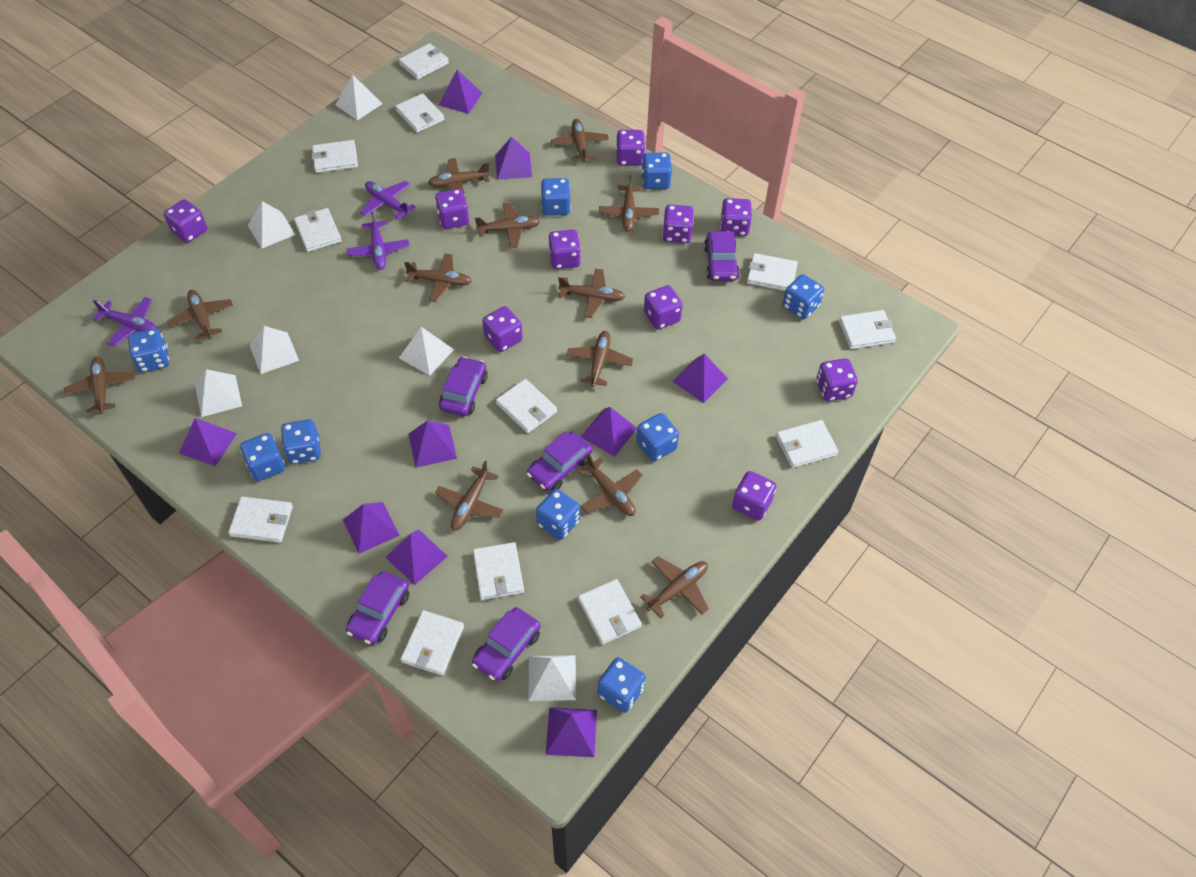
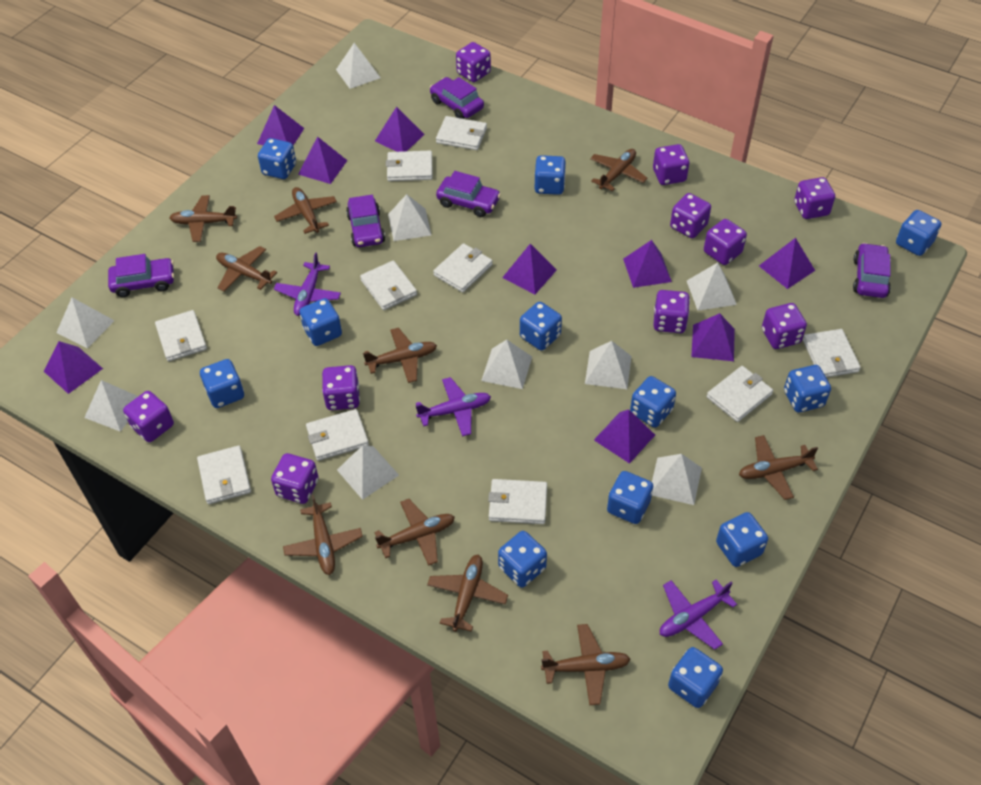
blue dice: [128,328,169,372] [240,433,285,481] [281,419,321,464] [536,489,580,540] [541,178,571,216] [597,657,646,713] [636,413,679,461] [641,152,672,189] [783,274,824,319] = 9 -> [200,359,244,408] [258,138,296,179] [299,298,342,346] [498,531,547,587] [520,302,562,351] [535,155,566,195] [607,471,653,524] [630,376,676,427] [668,647,723,708] [716,512,768,567] [784,365,831,412] [896,210,941,256] = 12
brown plane: [64,357,135,414] [167,290,233,341] [404,253,471,302] [428,158,490,199] [435,461,504,531] [475,203,540,248] [551,119,609,163] [558,268,625,318] [567,331,633,387] [578,454,643,516] [599,175,659,232] [640,556,709,619] = 12 -> [170,195,237,242] [216,246,277,292] [274,187,337,234] [283,495,363,575] [363,328,437,383] [374,499,455,566] [427,555,508,632] [541,624,630,705] [590,149,648,191] [739,435,818,500] = 10
white pyramid: [195,369,242,417] [248,201,296,248] [250,326,299,374] [336,75,382,120] [399,327,454,376] [528,655,576,701] = 6 -> [56,297,115,348] [84,380,138,432] [336,43,381,89] [337,445,399,500] [388,194,431,241] [481,340,532,389] [585,341,631,389] [652,454,702,505] [687,263,737,311] = 9
white wallet: [228,496,293,543] [294,208,342,252] [311,140,358,173] [395,93,444,133] [399,43,449,79] [401,610,464,676] [473,542,524,600] [496,379,557,433] [578,579,641,645] [747,253,798,291] [776,420,839,468] [839,310,896,349] = 12 -> [155,310,207,361] [197,445,251,504] [306,409,369,461] [360,260,417,310] [386,151,432,181] [433,243,493,292] [436,116,487,150] [488,479,547,524] [707,366,773,422] [803,329,861,377] = 10

